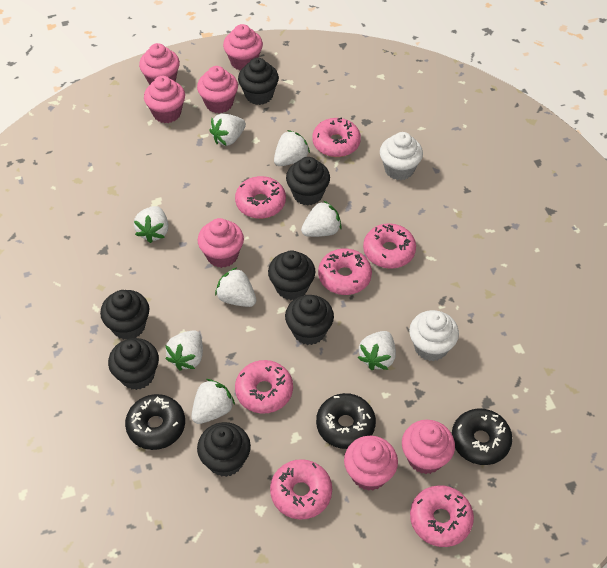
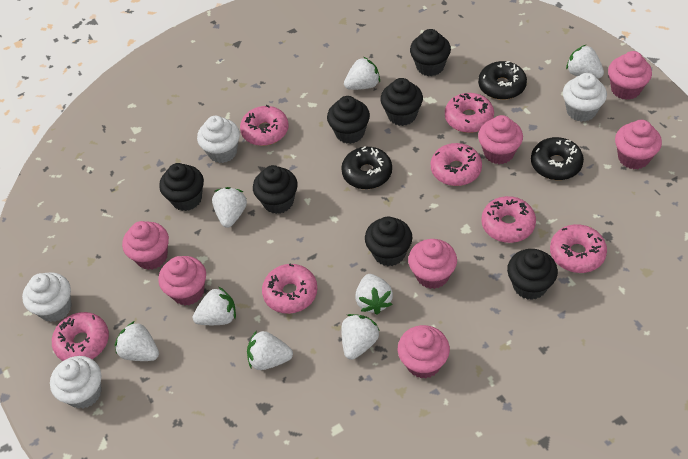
white cupcake: [380,132,423,180] [409,310,459,361] = 2 -> [22,272,72,322] [50,356,102,408] [197,116,240,163] [563,73,607,122] = 4

